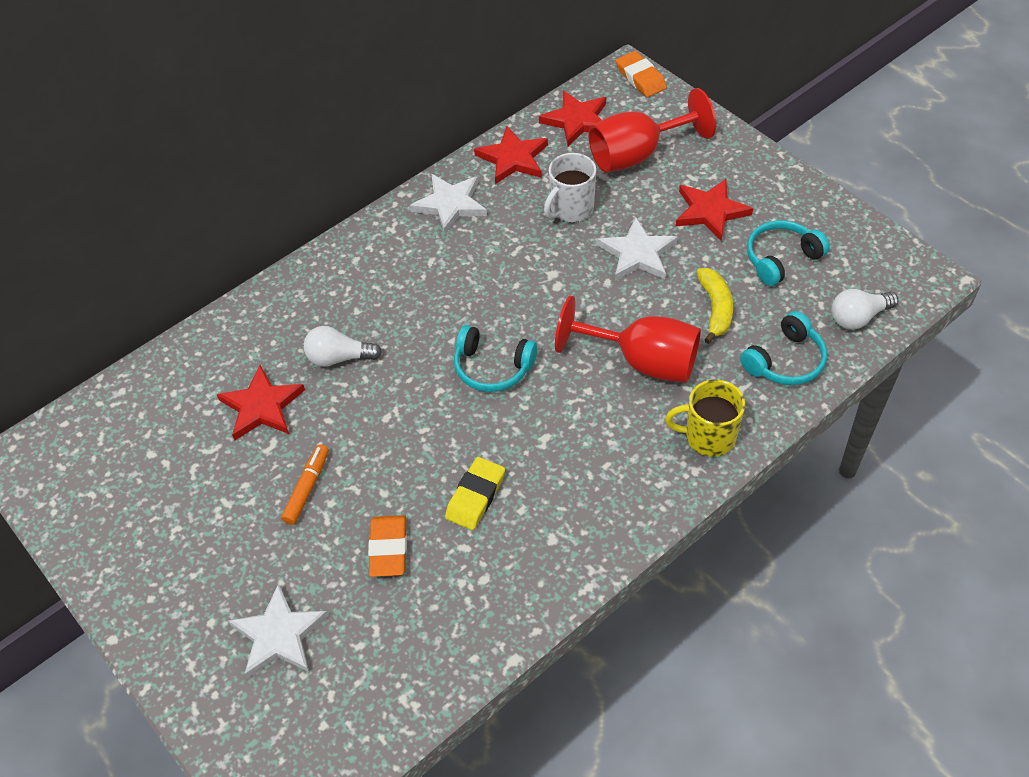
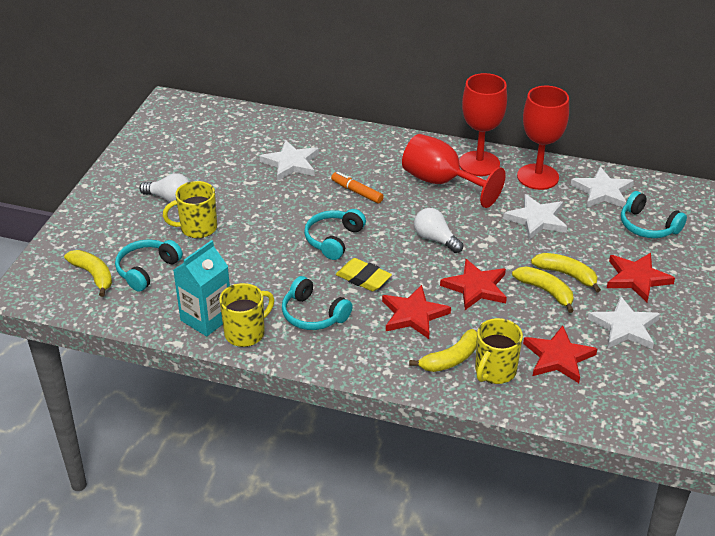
orange eraser: [368,515,407,577] [616,51,667,97] = 2 -> none = 0
red goblet: [555,296,701,383] [588,88,716,173] = 2 -> [402,134,506,208] [459,73,507,176] [517,86,569,190] = 3
turquoise carton: none = 0 -> [173,240,230,337] = 1
turquoise headphones: [454,325,537,392] [740,311,827,385] [747,220,829,286] = 3 -> [115,239,183,292] [282,276,353,330] [304,209,366,260] [621,191,687,238] = 4
white mug: [544,153,596,222] = 1 -> none = 0
white star: [228,583,328,678] [410,174,487,234] [597,217,678,280] = 3 -> [260,140,319,181] [503,194,567,240] [571,167,634,208] [588,296,660,349] = 4
yellow banana: [696,268,733,344] = 1 -> [64,250,112,297] [409,329,477,372] [512,266,574,313] [531,253,601,292] = 4
yellow mug: [665,379,745,457] = 1 -> [163,181,217,238] [219,283,274,347] [475,318,523,384] = 3

